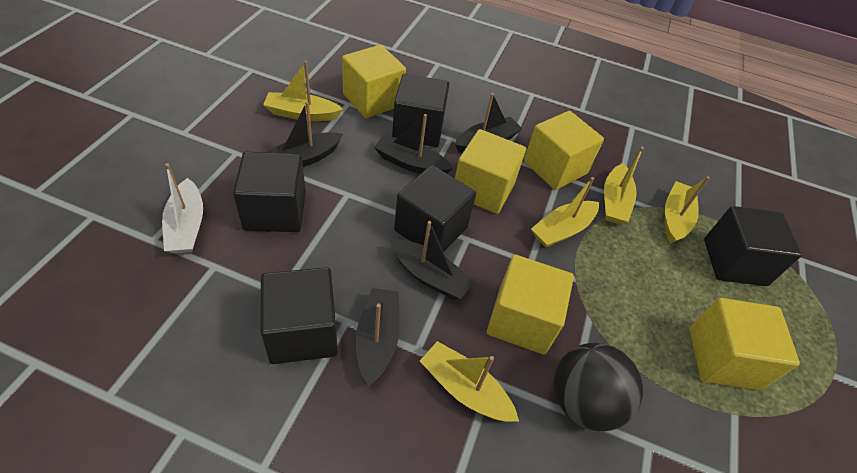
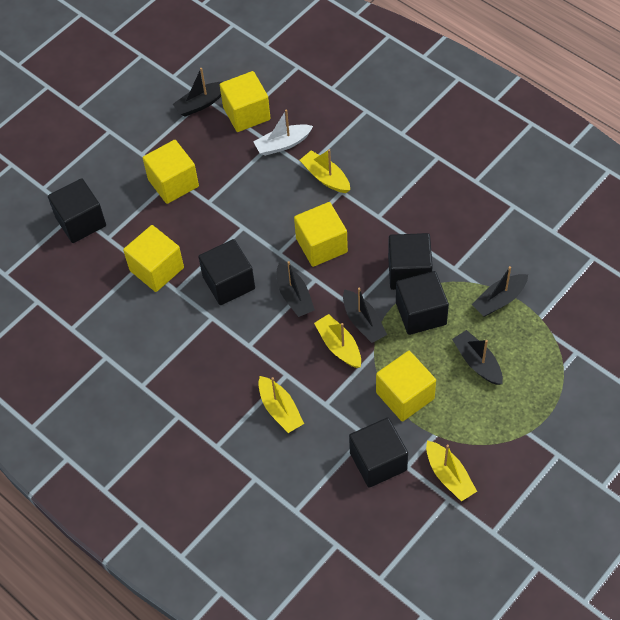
black ball: [554,343,643,431] = 1 -> none = 0
yellow boat: [263,61,343,121] [420,341,519,422] [531,177,599,247] [604,147,644,224] [665,176,710,244] = 5 -> [258,376,304,433] [300,149,350,193] [314,314,361,368] [426,441,477,501] = 4

